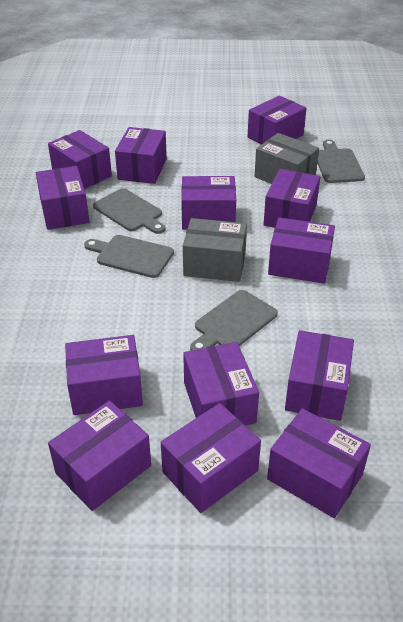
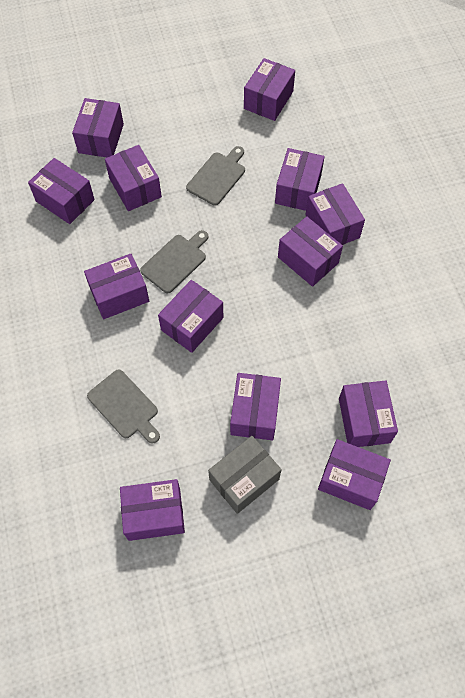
grey box: [183,218,247,282] [254,133,319,184] = 2 -> [208,436,282,514] = 1
grey cutting board: [84,235,174,278] [93,188,166,234] [190,290,278,351] [317,140,365,183] = 4 -> [87,370,160,444] [140,230,208,293] [186,146,245,206] = 3

